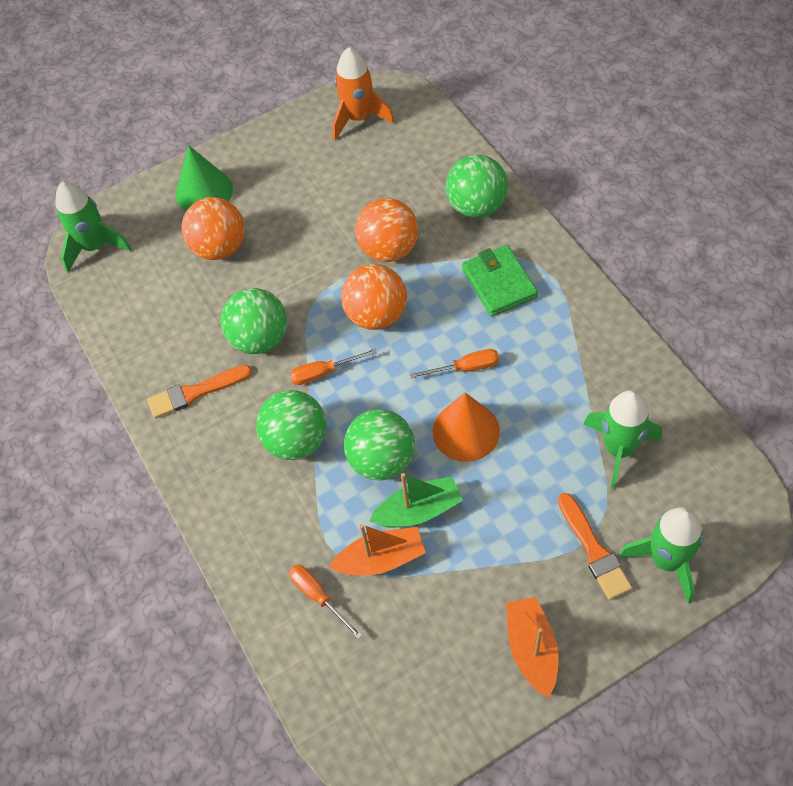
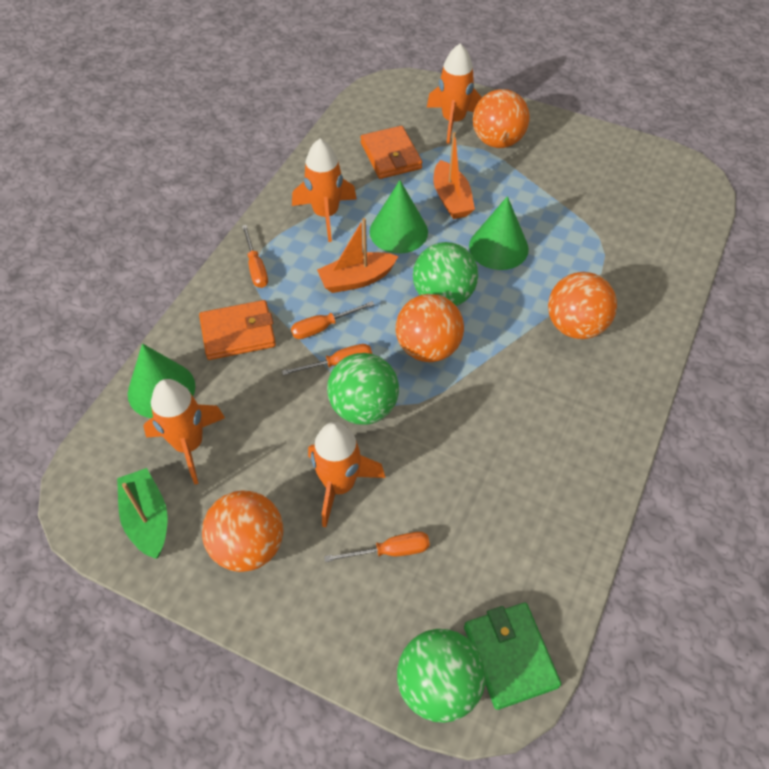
green ball: [221,288,287,354] [256,390,327,460] [344,409,415,481] [446,155,508,218] = 4 -> [327,353,399,425] [397,629,486,723] [413,242,478,306] = 3
green cone: [176,145,233,211] = 1 -> [128,343,195,418] [370,180,428,254] [469,196,529,270] = 3
green rocket: [55,182,132,272] [583,390,662,489] [619,507,703,603] = 3 -> none = 0
orange ball: [181,197,245,260] [341,264,407,330] [355,198,418,262] = 3 -> [202,490,283,572] [396,294,464,362] [473,89,530,148] [548,272,617,339] = 4
orange brush: [147,365,252,418] [558,493,632,600] = 2 -> none = 0
orange cone: [432,392,500,462] = 1 -> none = 0
orange rocket: [332,47,394,140] = 1 -> [143,379,225,485] [292,139,357,242] [308,422,386,527] [427,43,482,144] = 4
orange screwdriver: [289,565,363,639] [290,349,377,385] [410,349,499,379] = 3 -> [242,225,268,288] [282,344,372,375] [291,301,374,339] [324,532,430,562] = 4
orange wallet: none = 0 -> [199,300,276,360] [360,126,422,179] = 2

